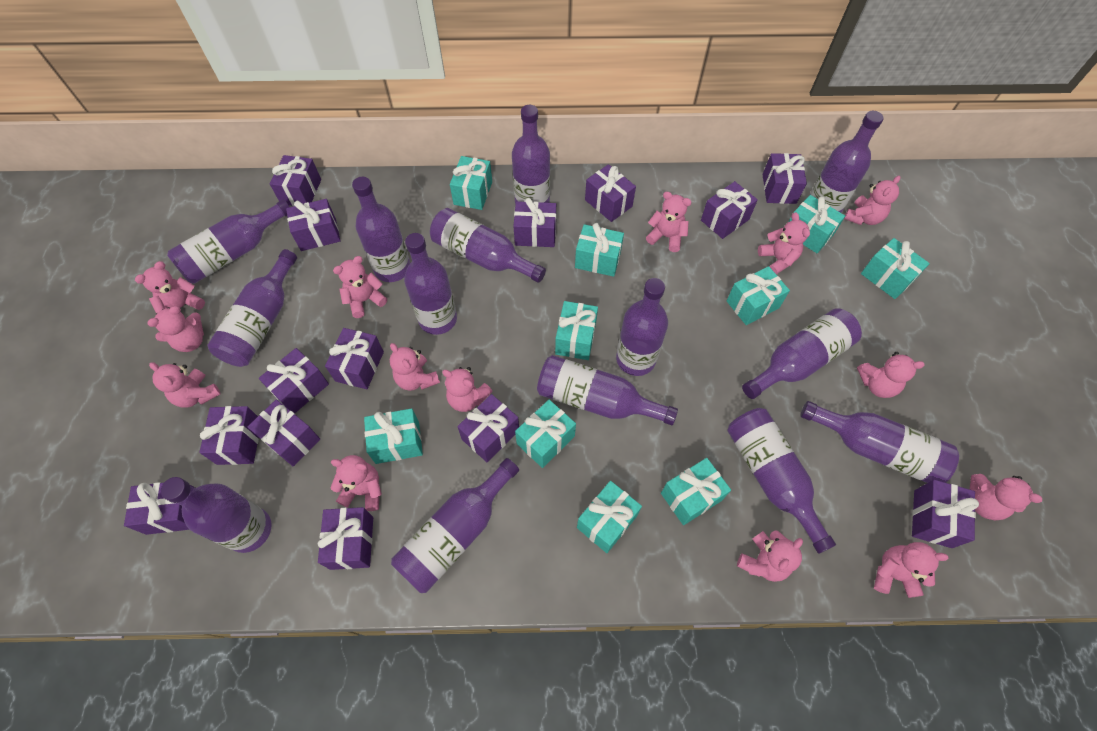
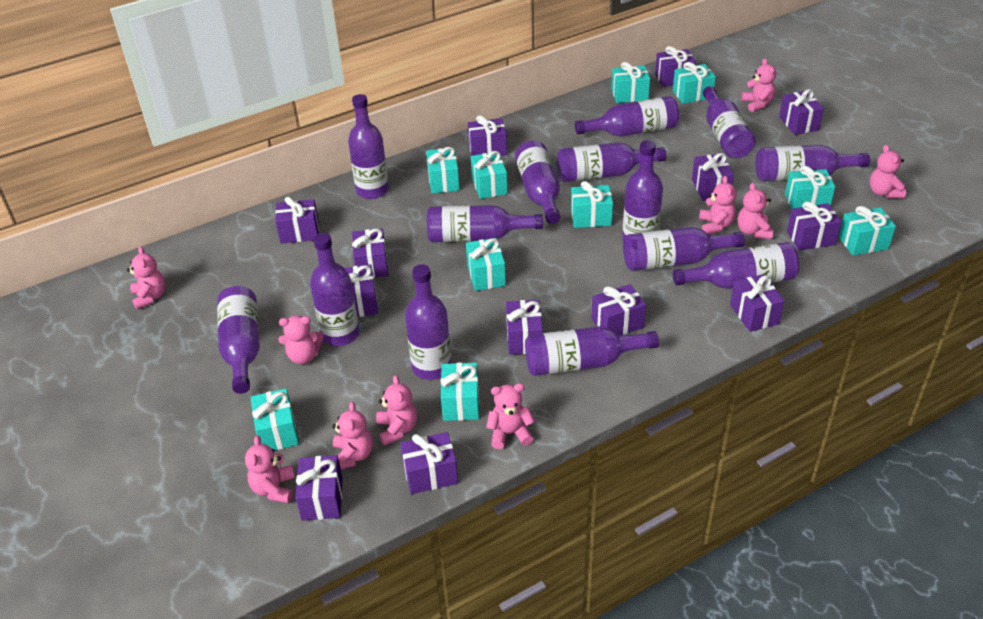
pink teddy bear: [135,261,205,313] [147,306,204,352] [149,362,221,408] [330,455,382,511] [333,256,387,318] [390,343,440,391] [442,367,493,412] [646,192,692,252] [737,530,803,582] [758,212,810,274] [844,176,900,225] [857,352,925,398] [874,542,949,598] [970,474,1042,520] = 14 -> [127,246,166,310] [245,436,295,503] [279,316,324,364] [332,402,373,470] [376,375,417,446] [486,383,535,449] [699,176,737,234] [737,183,773,239] [741,58,776,112] [870,145,906,198] = 10
purple gift: [124,482,195,535] [199,406,259,465] [248,400,320,467] [259,348,329,413] [270,155,321,206] [286,199,340,251] [318,507,373,570] [325,328,384,389] [457,394,519,462] [513,198,556,247] [585,164,636,222] [701,181,758,239] [762,153,807,204] [912,480,979,548] = 14 -> [275,196,319,244] [295,455,343,521] [345,264,378,317] [352,228,388,278] [400,432,458,494] [468,115,507,156] [506,300,543,355] [592,284,646,335] [655,46,696,87] [692,153,734,201] [730,274,784,332] [779,89,824,135] [787,202,842,251] = 13

